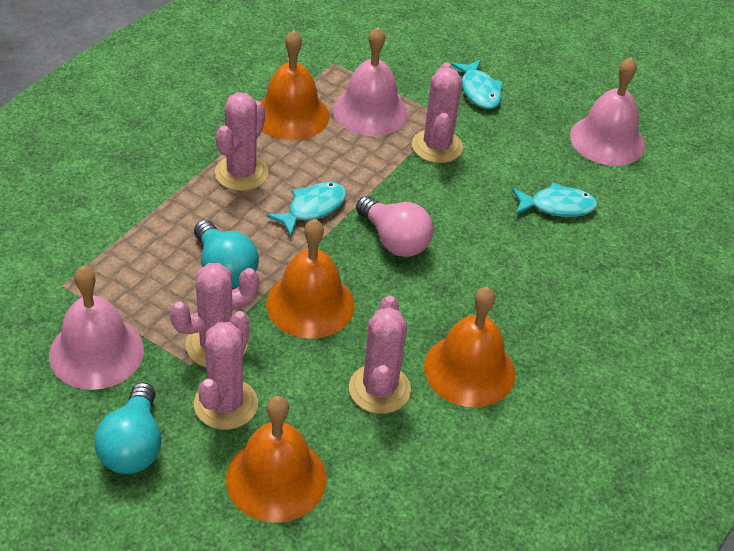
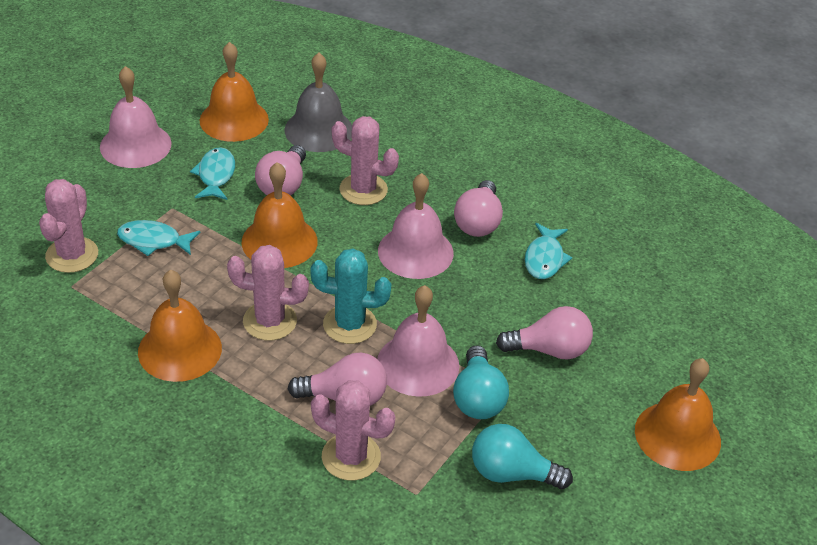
grey bell: none = 0 -> [285,53,352,152] = 1
pink cactus: [170,263,259,367] [194,311,258,430] [215,92,268,191] [349,296,411,414] [412,63,463,163] = 5 -> [39,179,98,273] [227,245,309,341] [311,380,395,481] [332,116,399,205] = 4
pink light bulb: [356,196,433,257] = 1 -> [255,145,306,196] [288,352,387,406] [454,180,503,237] [496,306,593,360] = 4
turquoise cactus: none = 0 -> [311,249,391,344] = 1

